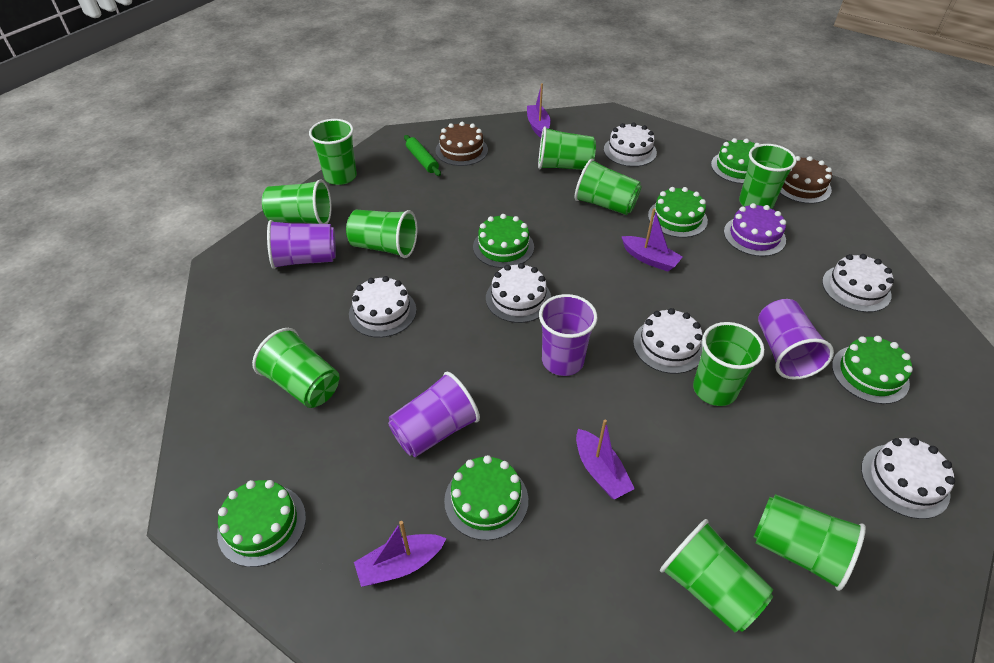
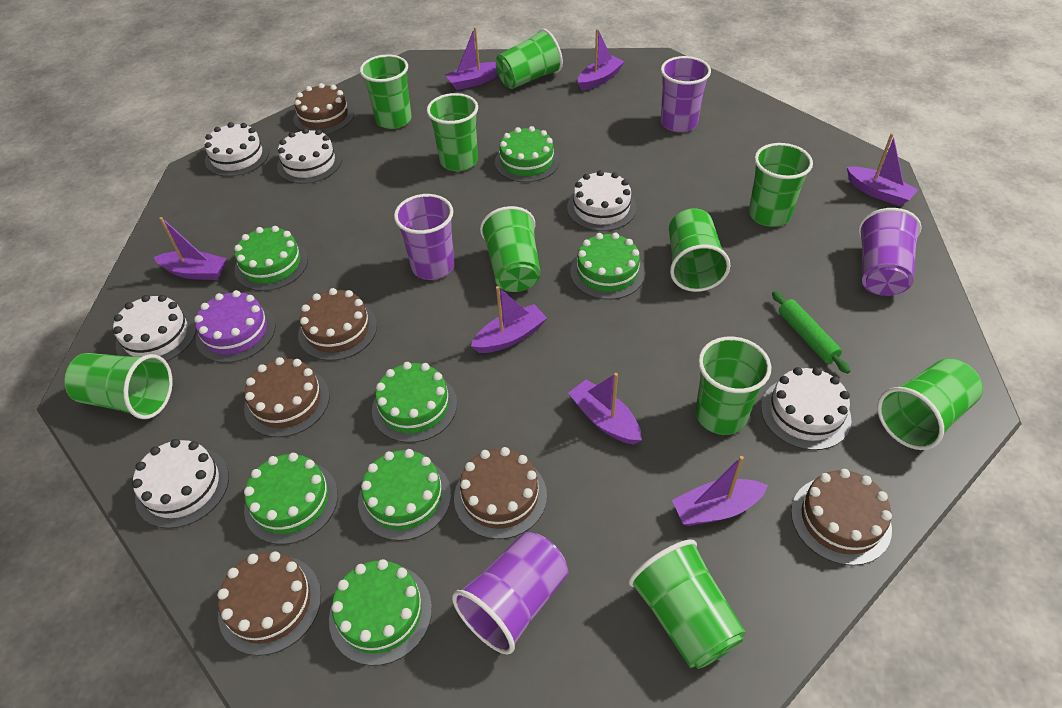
brown cake: [436,122,488,166] [780,156,832,204] = 2 -> [217,551,321,656] [244,357,330,437] [294,83,354,134] [298,288,377,361] [454,447,547,539] [791,469,892,566] = 6
green cake: [217,480,306,567] [444,455,528,540] [473,214,534,268] [648,187,708,238] [711,138,760,184] [832,336,913,404] = 6 -> [234,226,308,291] [244,453,338,545] [329,559,432,666] [358,449,451,541] [372,362,457,443] [495,126,559,182] [570,233,645,300] = 7
purple boat: [354,521,447,587] [527,84,551,138] [576,420,635,500] [621,208,682,272] = 4 -> [153,217,227,280] [445,27,498,90] [471,286,547,353] [568,373,642,445] [578,29,625,91] [672,456,768,526] [847,133,918,206] = 7

